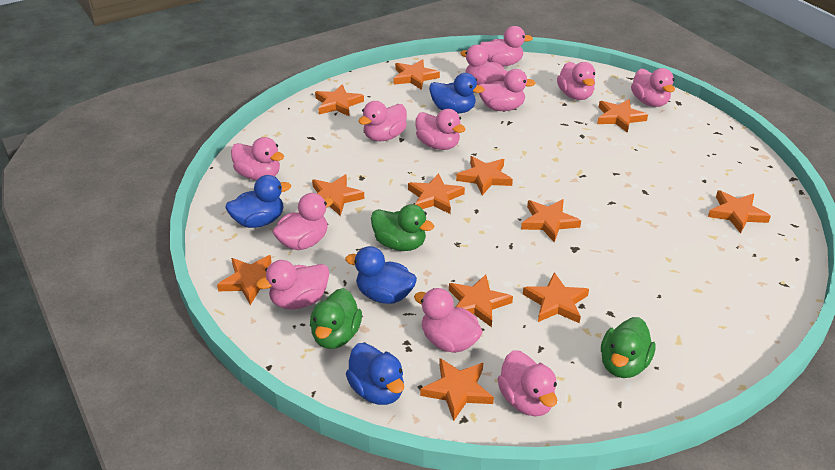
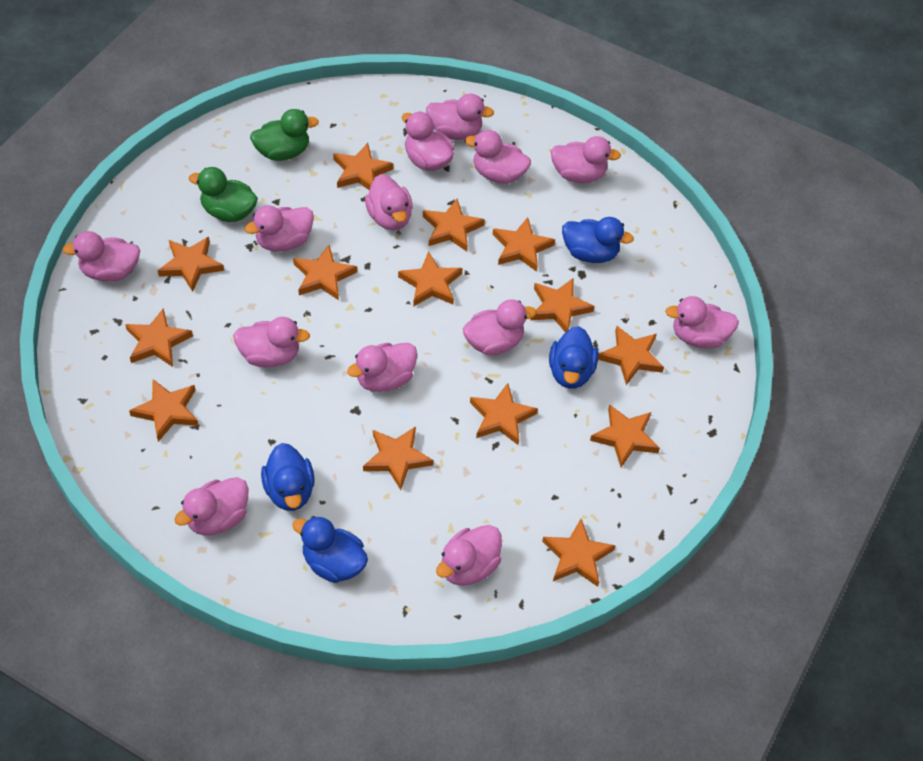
green duck: [310,288,362,349] [371,204,434,251] [601,317,656,378] = 3 -> [189,167,258,222] [250,109,319,161] = 2
orange star: [217,255,272,305] [312,174,364,216] [315,84,364,117] [394,59,440,90] [408,173,465,214] [420,358,494,421] [449,274,513,327] [456,156,513,195] [521,199,581,242] [523,272,589,323] [597,99,648,133] [708,190,771,233] = 12 -> [125,308,193,367] [129,379,199,442] [158,237,224,292] [293,245,357,300] [333,143,393,190] [363,426,434,490] [398,251,463,307] [423,199,485,252] [470,383,538,445] [493,217,555,272] [530,278,595,333] [542,519,616,587] [590,405,660,467] [598,326,664,385] = 14
pink duck: [231,137,284,180] [256,260,329,309] [272,193,333,250] [358,101,407,142] [414,288,483,353] [415,109,466,150] [460,45,508,85] [479,69,535,111] [480,26,533,67] [497,350,557,417] [557,62,595,100] [631,68,675,107] = 12 -> [62,231,140,282] [174,477,248,536] [233,317,310,367] [245,205,314,252] [347,343,417,392] [365,174,413,230] [402,111,454,171] [426,94,494,140] [436,525,502,586] [463,299,537,355] [465,130,531,184] [551,136,621,183] [665,296,739,349] = 13

